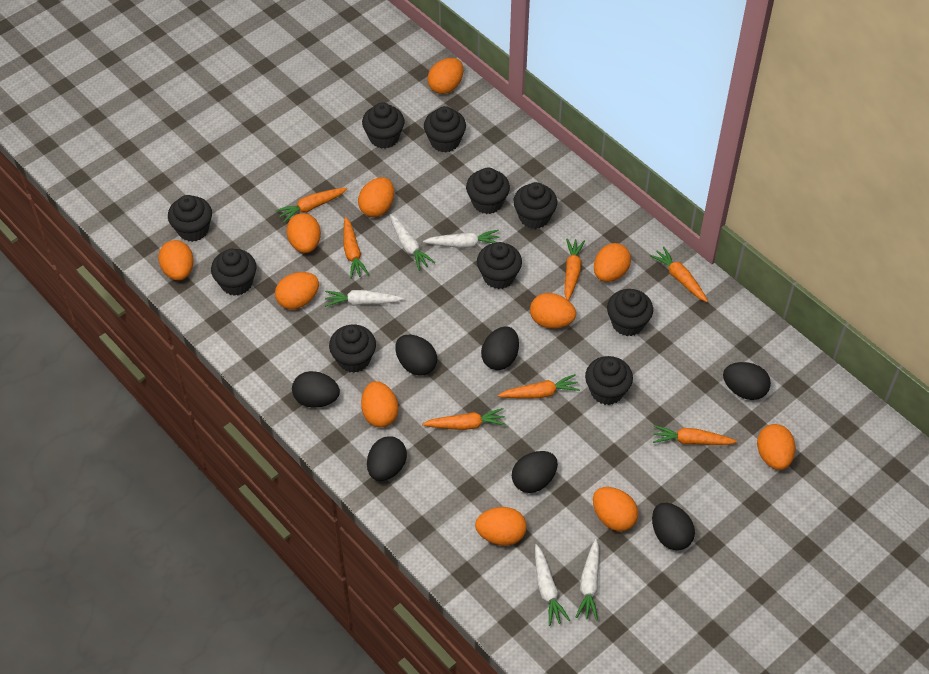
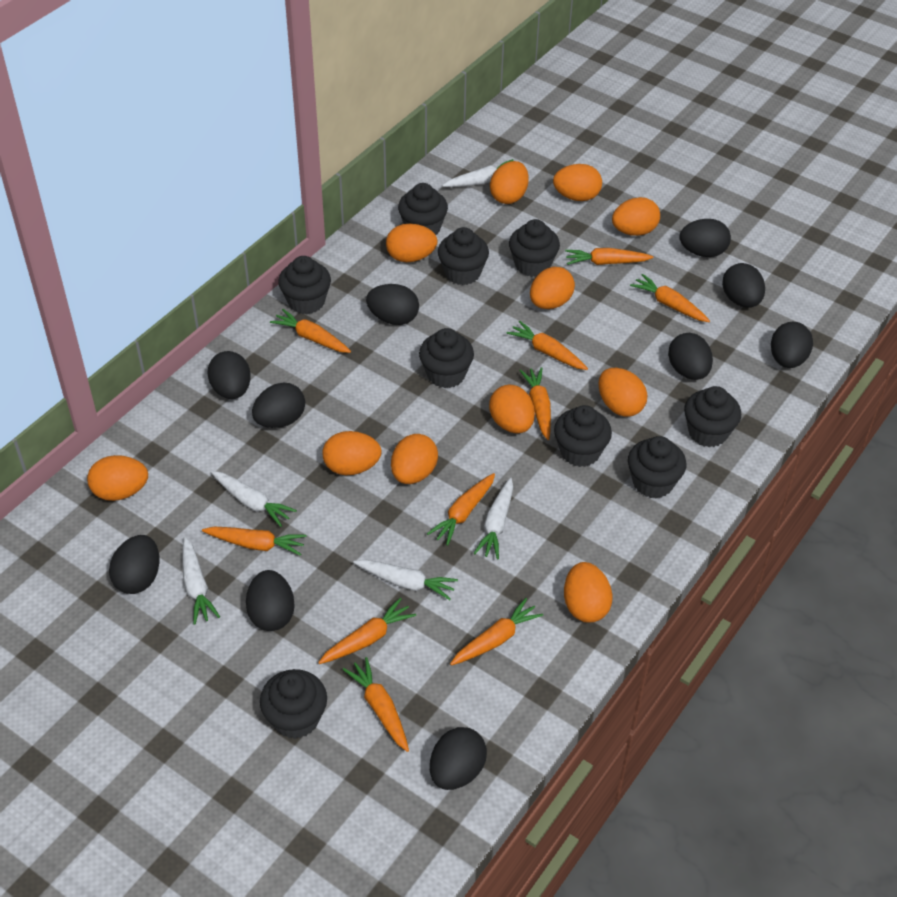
black cupcake: [168,195,212,242] [211,249,256,296] [329,325,376,373] [362,103,404,149] [424,106,466,152] [466,168,510,214] [477,242,522,289] [513,182,557,229] [585,356,633,405] [607,289,653,336] = 10 -> [260,669,327,739] [278,256,331,314] [398,183,448,235] [419,328,474,388] [438,227,489,285] [509,219,560,277] [554,405,612,467] [628,436,686,498] [684,386,741,447] = 9
black egg: [292,371,340,408] [367,436,407,481] [395,335,437,376] [481,326,519,370] [512,451,558,493] [652,503,695,550] [723,362,771,400] = 7 -> [109,535,160,594] [207,351,251,399] [246,570,295,631] [252,383,305,428] [366,284,419,325] [430,727,487,790] [668,333,713,380] [680,219,731,257] [722,263,765,308] [771,322,813,368] = 10
orange carrot: [276,188,348,223] [343,217,369,279] [422,408,506,430] [498,374,580,399] [565,239,585,301] [650,247,708,302] [653,425,737,445] = 7 -> [202,526,306,556] [270,309,351,353] [318,598,416,664] [343,657,409,752] [427,473,495,546] [450,598,543,666] [506,320,588,370] [519,367,551,440] [565,248,653,265] [630,274,710,322] = 10

